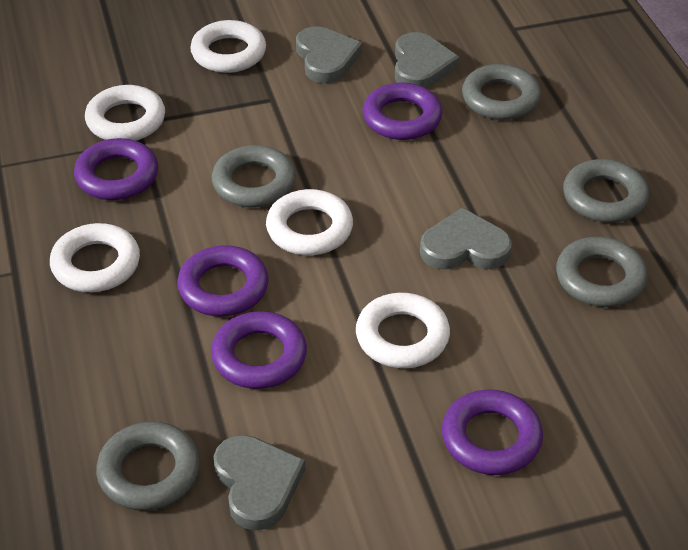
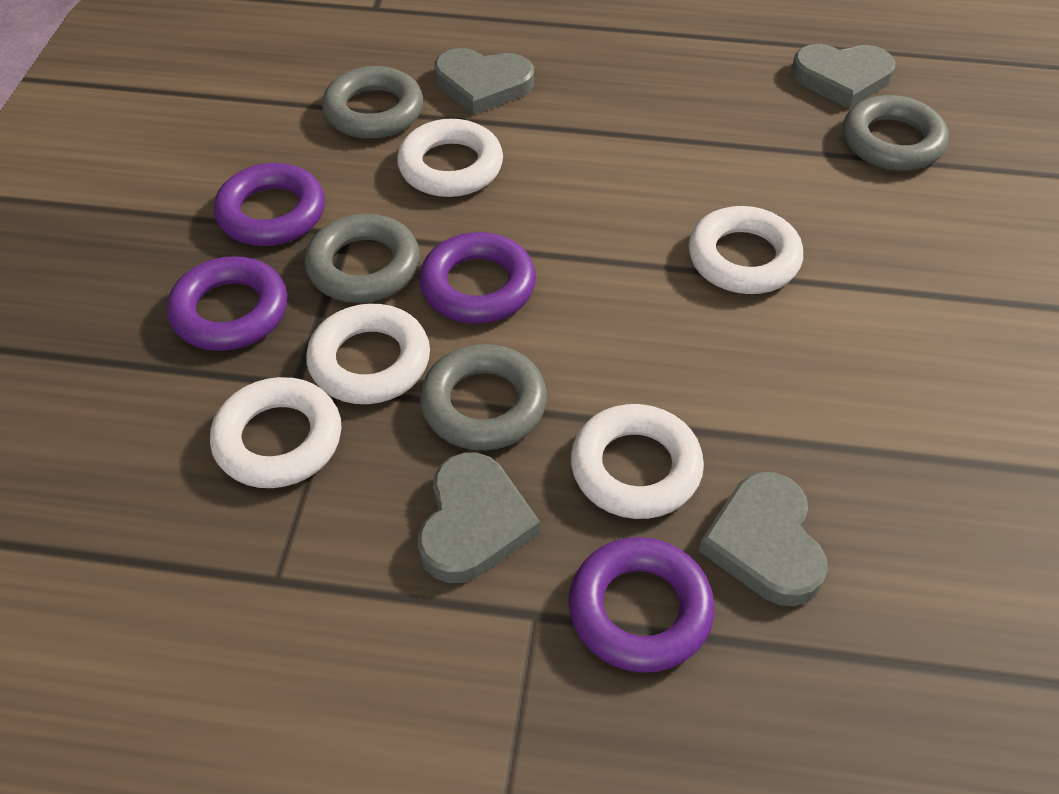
grey ring: [96,422,200,511] [212,145,296,208] [462,64,541,120] [556,237,647,307] [563,159,649,223] = 5 -> [305,214,420,303] [322,66,423,139] [420,344,547,450] [843,95,949,171] = 4
purple ring: [74,138,158,200] [177,245,269,317] [211,311,307,389] [363,82,443,140] [442,389,543,475] = 5 -> [167,256,287,351] [214,163,325,246] [420,232,536,324] [569,537,715,673] = 4

